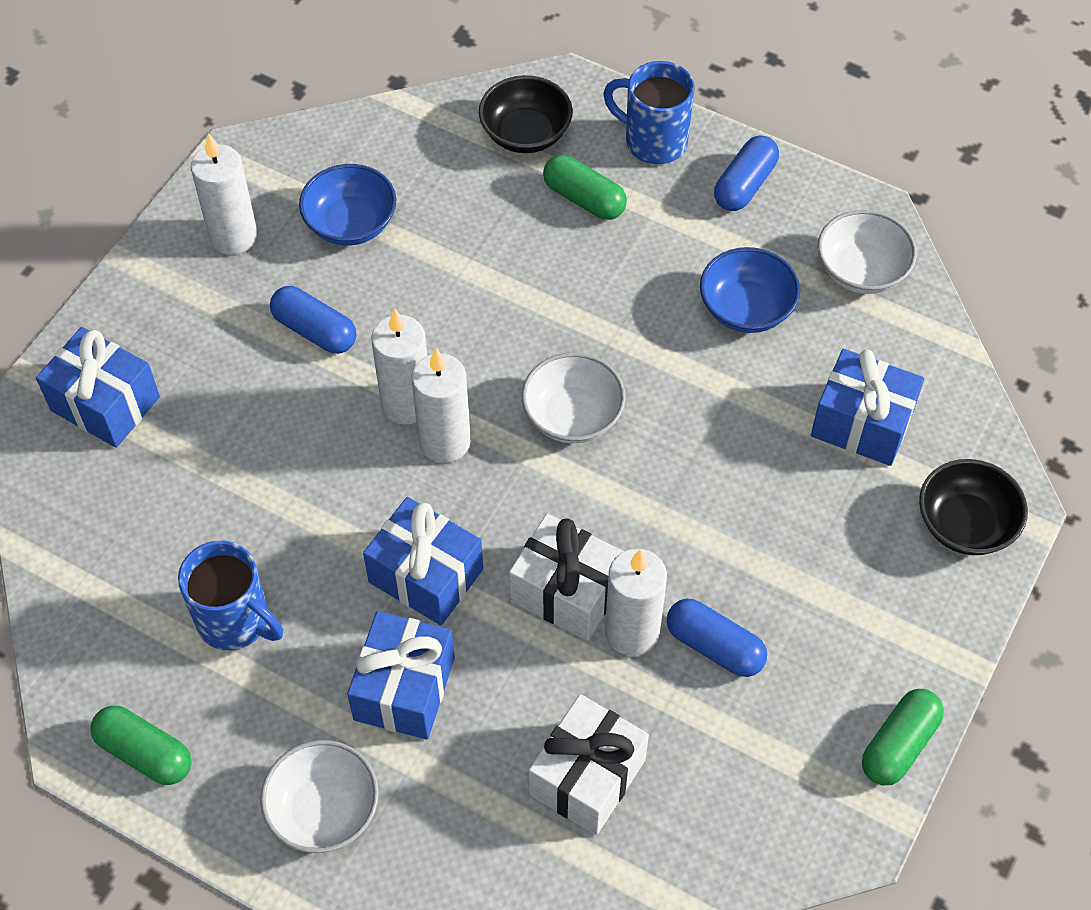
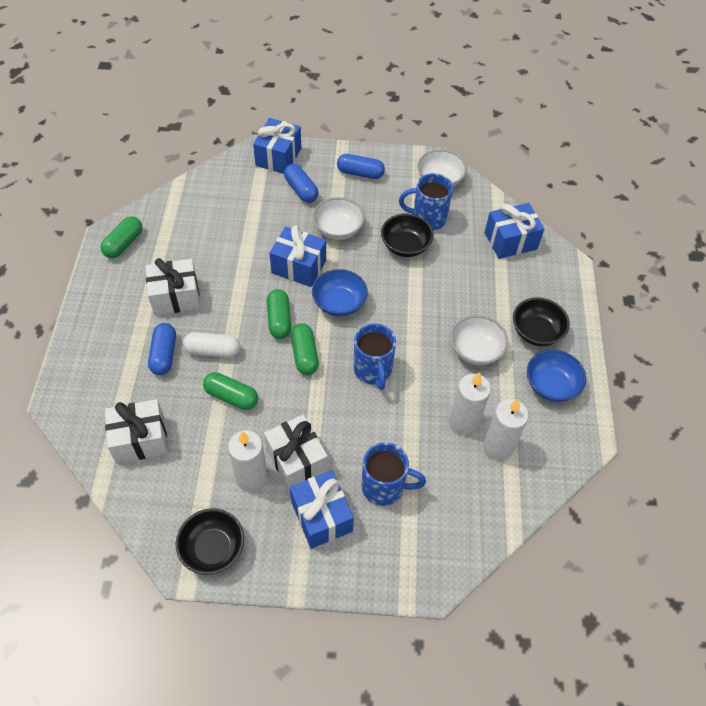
black bowl: [479,75,573,153] [919,459,1028,555] = 2 -> [176,508,244,575] [381,214,434,257] [513,297,570,346] = 3
blue mug: [178,540,283,650] [603,61,695,164] = 2 -> [354,323,396,390] [361,442,426,506] [399,173,453,230] = 3
green capsule: [90,706,192,785] [543,155,627,220] [862,689,944,786] = 3 -> [101,216,143,258] [203,372,258,410] [267,289,291,339] [291,323,319,375] = 4
white candle: [191,133,257,255] [371,309,427,425] [412,348,471,463] [605,549,667,656] = 4 -> [228,430,268,492] [449,372,491,435] [483,399,529,461] = 3
white capsule: none = 0 -> [183,332,240,358] = 1
white gift: [509,513,625,641] [528,694,649,835] = 2 -> [105,399,168,464] [146,258,200,315] [264,414,328,491] = 3

